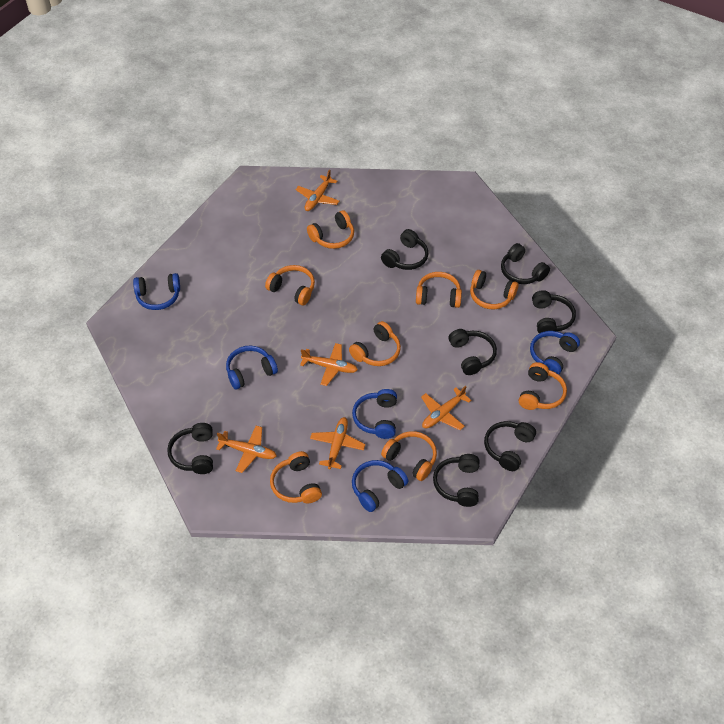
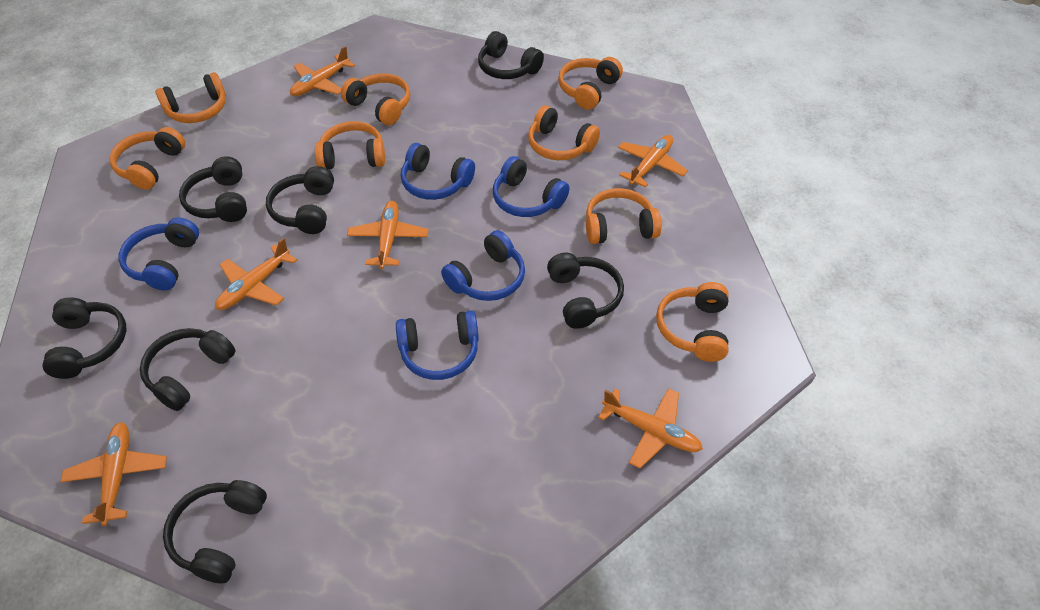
orange plane: [216,426,277,473] [296,170,339,211] [300,343,358,386] [310,417,365,469] [421,386,471,430] = 5 -> [60,422,167,526] [215,238,297,310] [290,46,355,96] [347,201,428,269] [598,388,703,469] [618,135,688,187] = 6

